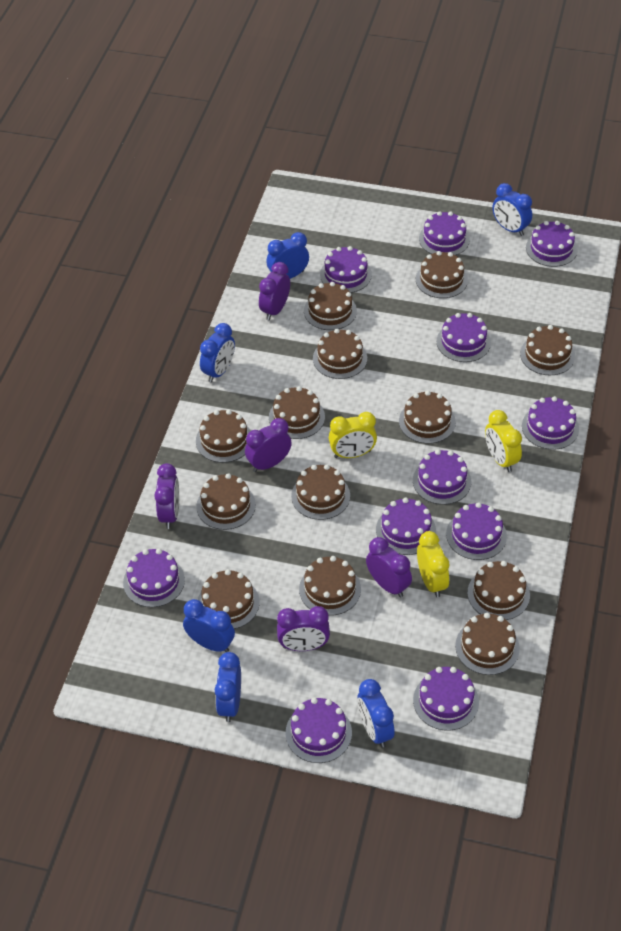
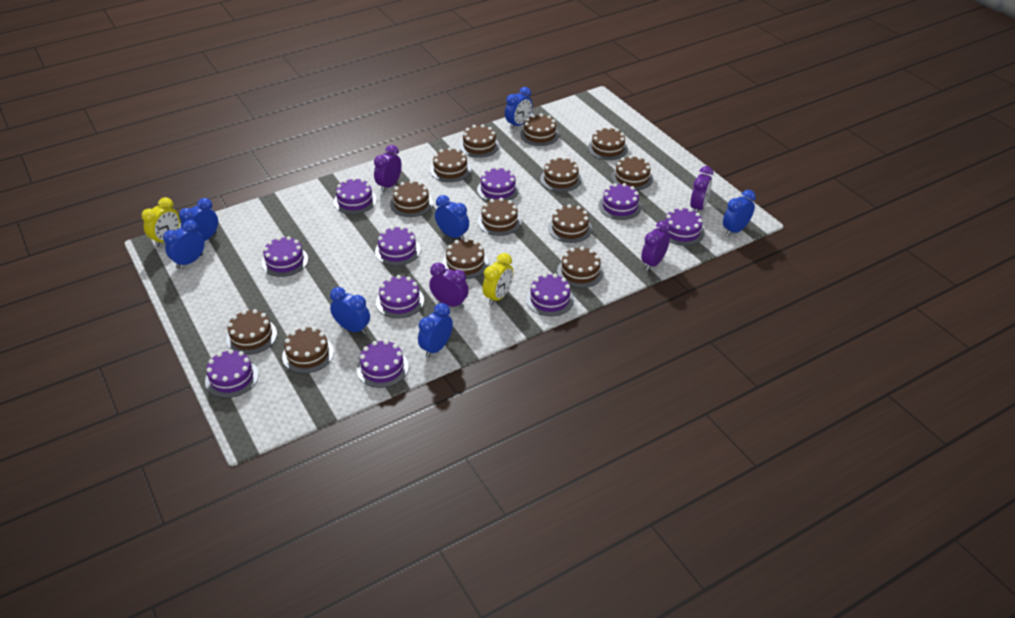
blue clock: [183,599,235,652] [200,323,235,382] [215,652,241,722] [267,232,309,279] [357,679,394,748] [493,183,532,236] = 6 -> [163,220,204,269] [179,198,218,241] [330,287,370,334] [418,303,453,358] [435,195,469,240] [505,87,533,129] [723,190,756,236] = 7
purple cake: [123,549,185,607] [286,697,352,763] [320,246,372,293] [376,497,436,555] [413,450,471,505] [413,667,479,731] [419,211,470,255] [436,313,491,362] [446,502,507,560] [522,396,579,450] [526,221,578,267] = 11 -> [205,349,259,398] [262,236,308,277] [334,178,377,214] [357,340,409,388] [375,226,420,266] [376,275,424,318] [477,167,519,201] [526,274,574,316] [599,183,642,220] [662,207,705,246] = 10
purple clock: [154,463,179,529] [245,418,292,472] [259,262,290,320] [277,606,330,651] [366,537,412,597] = 5 -> [374,145,402,192] [429,263,469,309] [641,221,671,271] [690,166,713,212] = 4
yellow clock: [329,412,377,458] [417,531,450,597] [485,410,522,472] = 3 -> [142,197,180,247] [482,253,514,305] = 2

